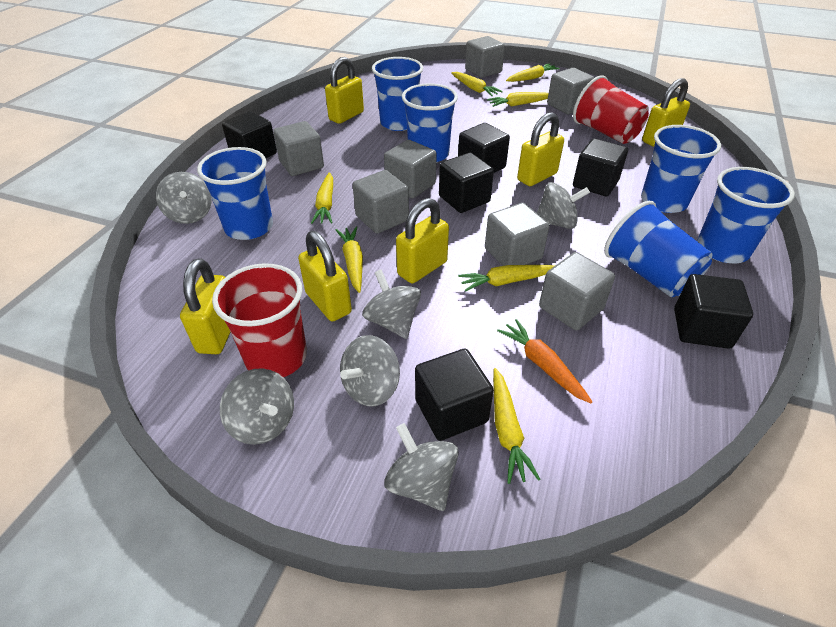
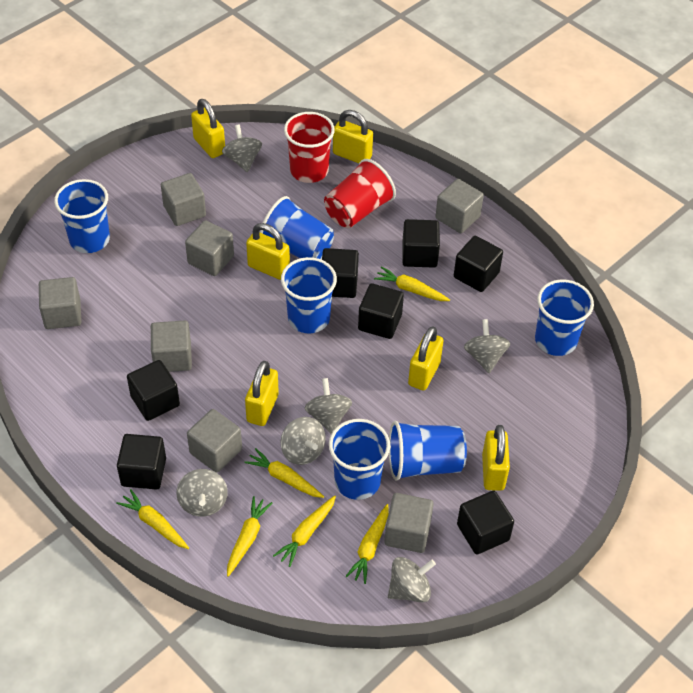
black cube: [222,111,277,158] [415,349,494,441] [439,152,494,213] [458,123,510,173] [573,138,628,196] [674,274,753,349] = 6 -> [117,434,166,490] [127,360,180,421] [322,248,359,298] [358,283,404,339] [402,219,440,268] [454,236,503,292] [457,491,514,554] = 7
orange carrot: [497,319,592,403] = 1 -> none = 0
yellow carrot: [311,172,333,224] [336,226,363,293] [451,72,503,96] [458,265,555,292] [487,92,549,107] [493,368,541,484] [506,63,560,82] = 7 -> [116,489,189,549] [227,496,272,577] [244,448,324,498] [273,495,336,567] [345,504,389,584] [374,266,450,301] = 6

